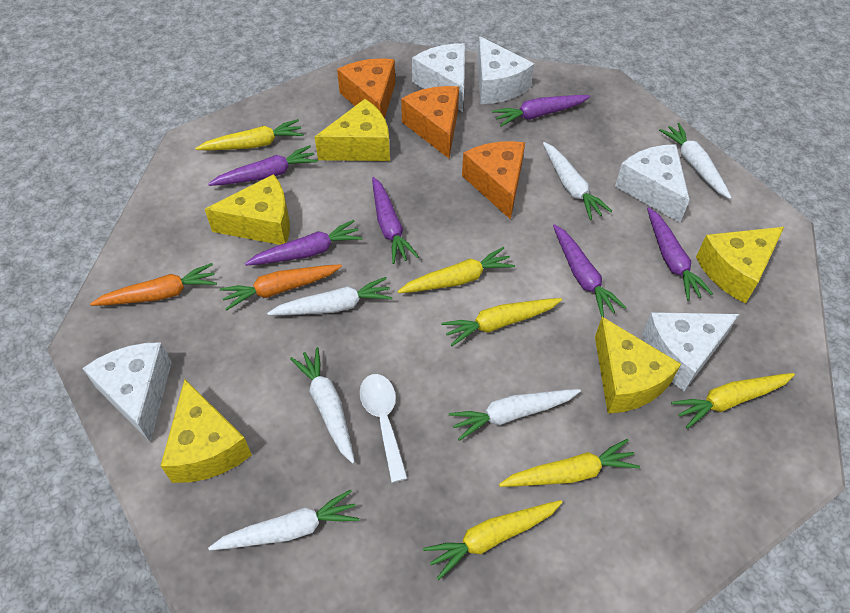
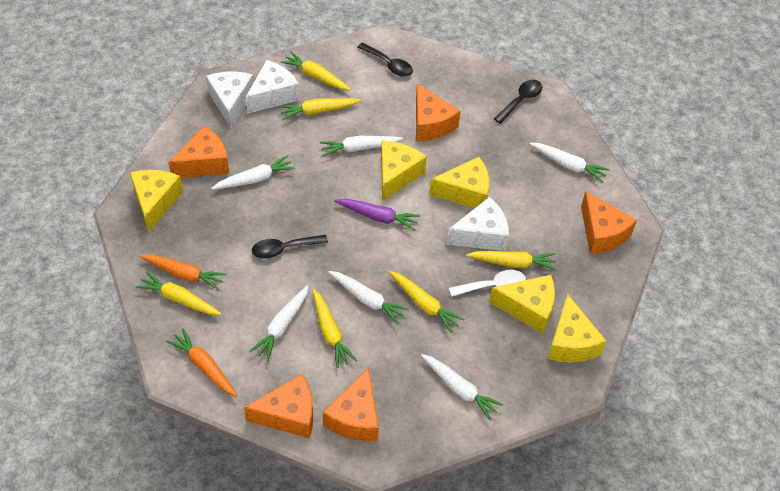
black spoon: none = 0 -> [252,235,328,259] [357,42,413,77] [494,80,542,124] = 3
orange cheese: [337,58,395,118] [401,86,459,158] [462,141,525,220] = 3 -> [168,126,229,178] [244,374,313,439] [323,368,379,441] [416,84,460,141] [581,191,637,254] = 5
purple carrot: [208,145,318,186] [245,220,363,265] [372,177,419,264] [492,95,590,127] [553,224,627,317] [647,207,713,301] = 6 -> [334,199,420,231] = 1
white cheese: [82,342,172,442] [412,43,465,112] [478,36,534,104] [615,144,690,223] [642,312,739,391] = 5 -> [206,71,254,128] [246,60,299,114] [447,197,509,251] = 3

